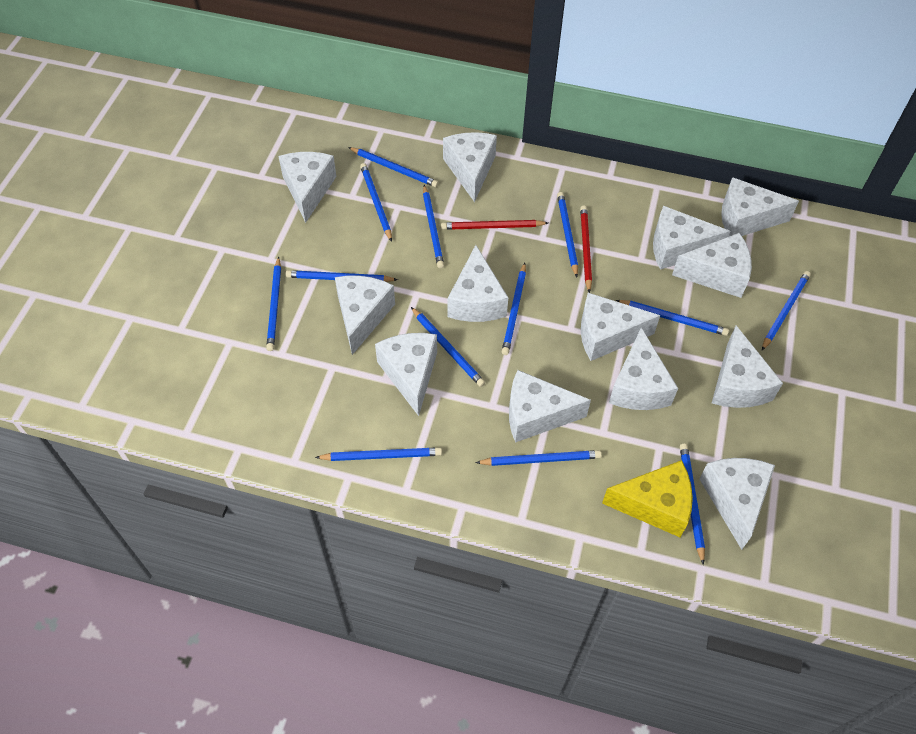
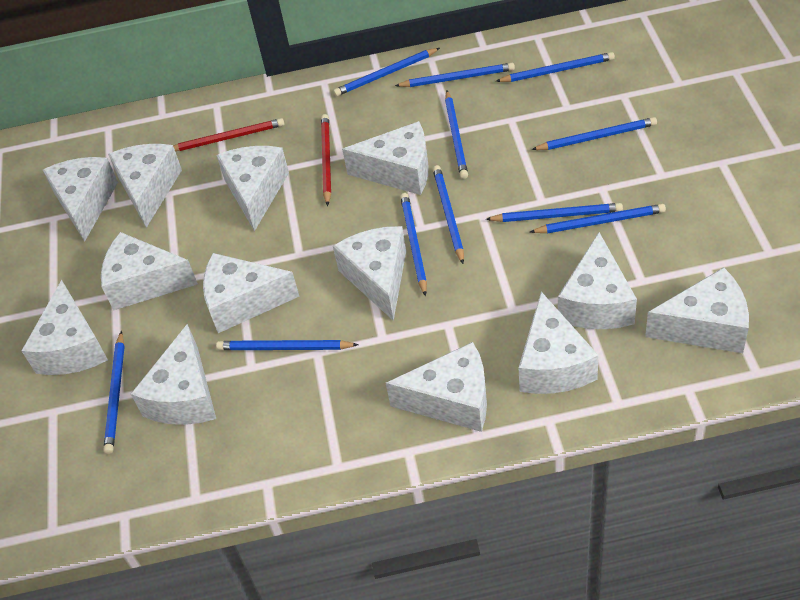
blue pencil: [266,257,281,351] [286,270,398,282] [315,448,442,461] [348,147,438,187] [360,163,392,242] [411,307,485,387] [423,185,444,268] [475,450,602,466] [502,263,526,355] [557,192,578,277] [616,300,729,336] [680,444,705,565] [762,271,811,350] = 13 -> [103,331,125,454] [216,340,359,350] [333,48,440,96] [395,63,515,87] [400,193,427,296] [433,165,464,264] [445,91,468,179] [486,203,623,222] [495,52,615,82] [530,204,666,233] [531,117,657,150] = 11
yellow cheese: [602,460,693,537] = 1 -> none = 0

